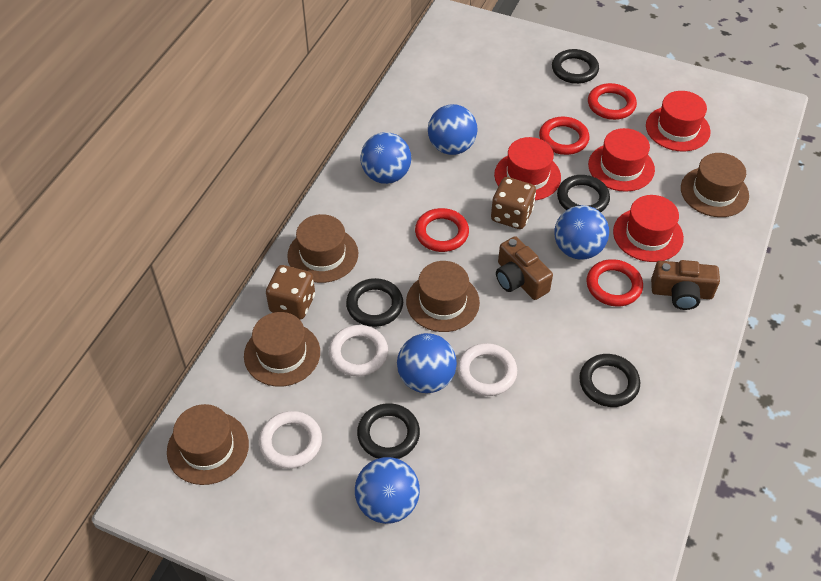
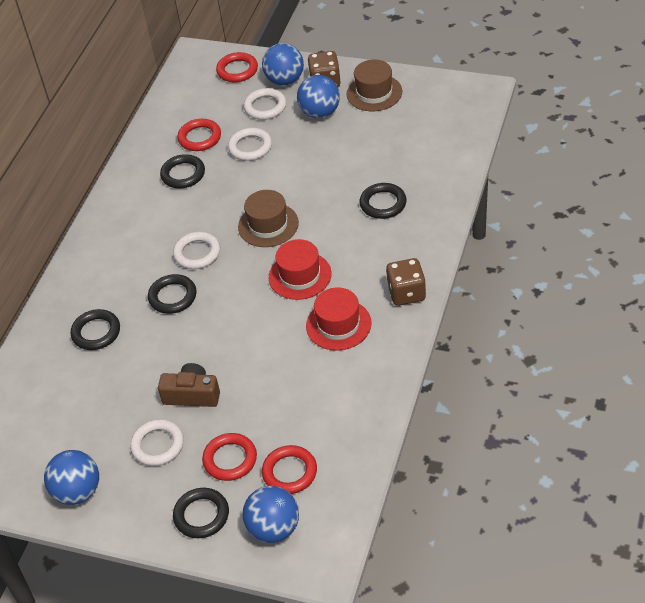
blue ball: [355,457,420,524] [360,132,411,184] [397,333,457,393] [428,104,478,155] [554,205,609,260] = 5 -> [44,450,99,505] [243,486,299,543] [262,43,304,86] [297,75,340,118] = 4
brown camera: [496,236,553,300] [651,260,720,310] = 2 -> [158,363,220,407] = 1
brown hat: [167,404,249,485] [244,312,320,387] [287,214,358,283] [406,261,480,332] [681,153,749,217] = 5 -> [238,190,299,247] [346,60,402,111] = 2
red hat: [494,137,561,201] [588,128,655,192] [613,195,684,262] [646,91,711,152] = 4 -> [269,239,332,300] [306,287,372,350] = 2
white ring: [259,411,322,469] [329,325,388,376] [457,343,517,396] = 3 -> [130,419,184,466] [173,232,220,269] [228,128,272,161] [244,88,287,120] = 4

